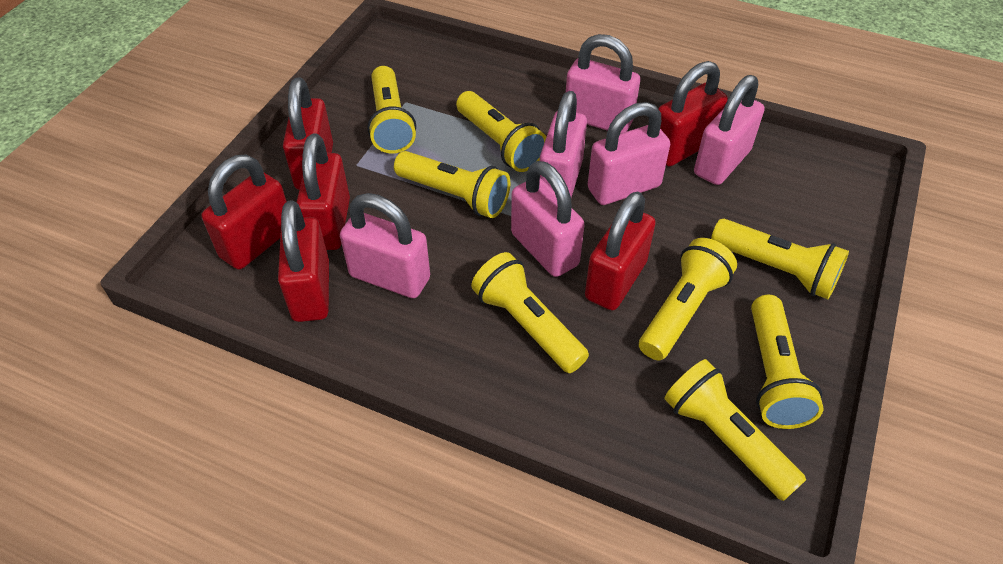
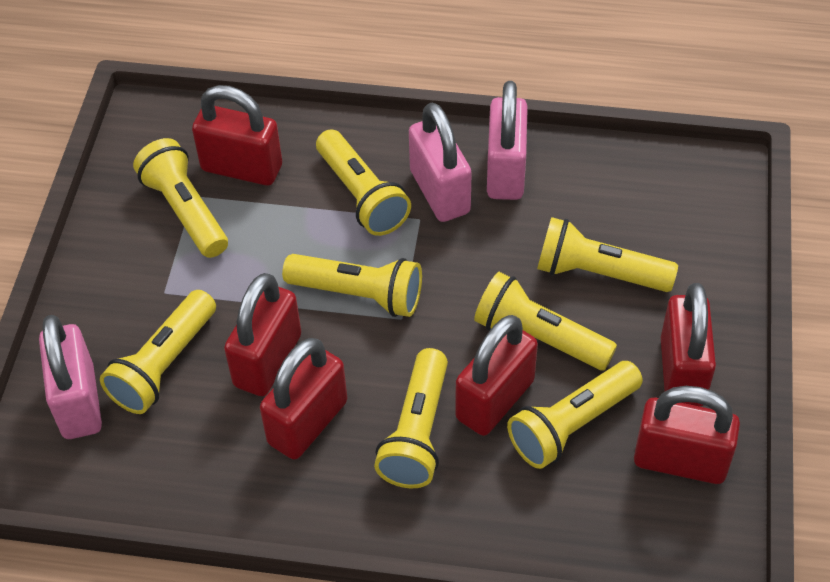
pink padlock: [340,193,430,298] [511,161,585,277] [540,91,587,198] [566,34,640,134] [587,102,670,205] [694,75,765,185] = 6 -> [39,315,102,439] [409,103,472,222] [487,81,528,200] = 3

